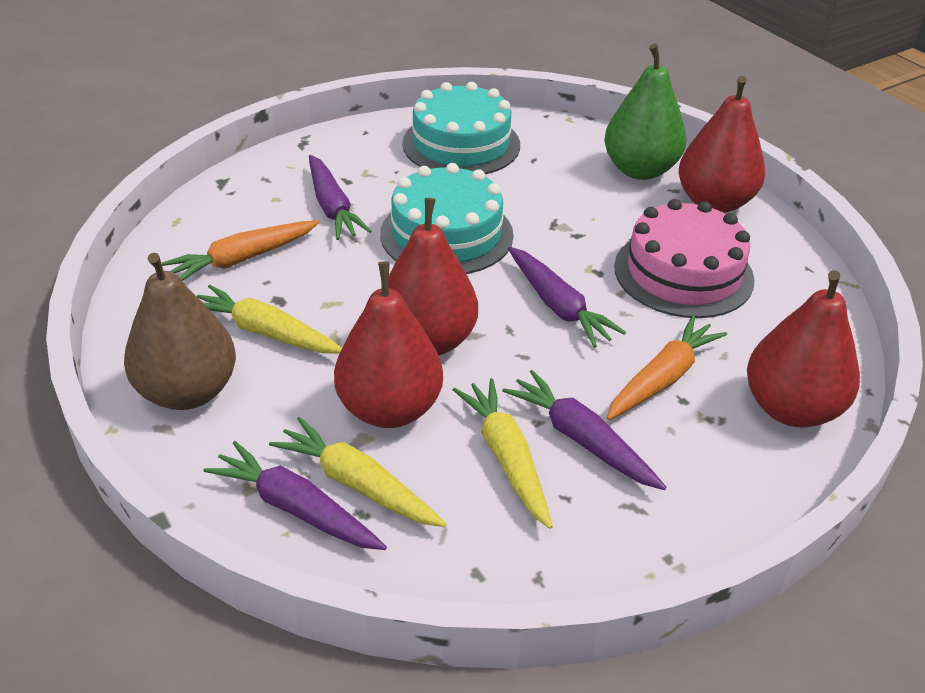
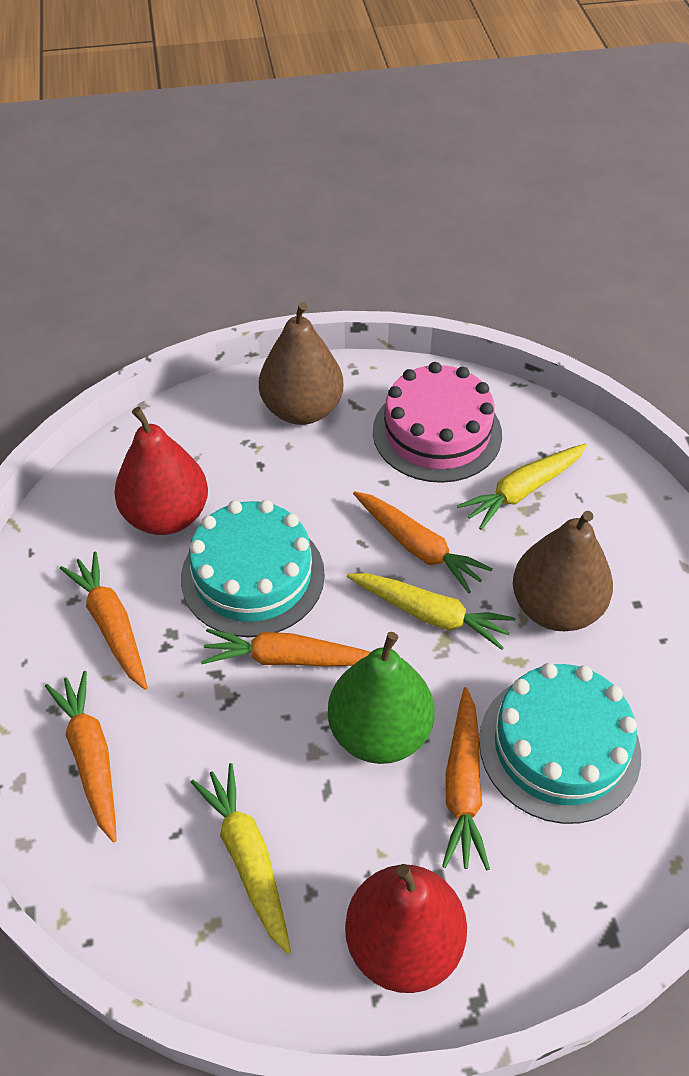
brown pear: [124,253,236,410] = 1 -> [259,302,343,425] [513,511,613,631] = 2
orange carrot: [162,220,319,281] [607,316,727,420] = 2 -> [45,671,117,843] [60,552,148,690] [201,629,371,667] [353,491,492,593] [442,687,490,870] = 5
purple carrot: [203,441,387,550] [309,155,372,240] [502,370,667,490] [508,247,626,348] = 4 -> none = 0
red pear: [334,261,443,428] [388,198,478,356] [679,76,765,213] [747,270,860,427] = 4 -> [114,407,208,535] [345,864,467,993] = 2

